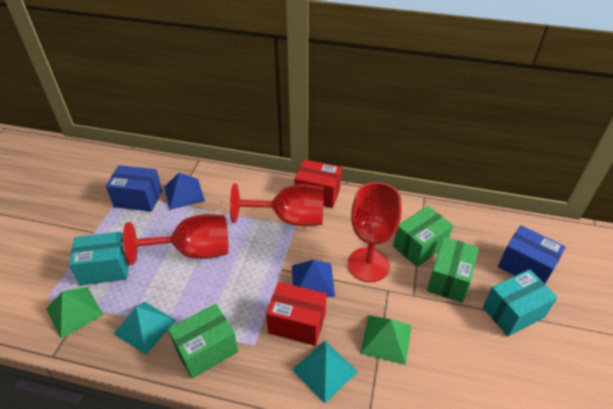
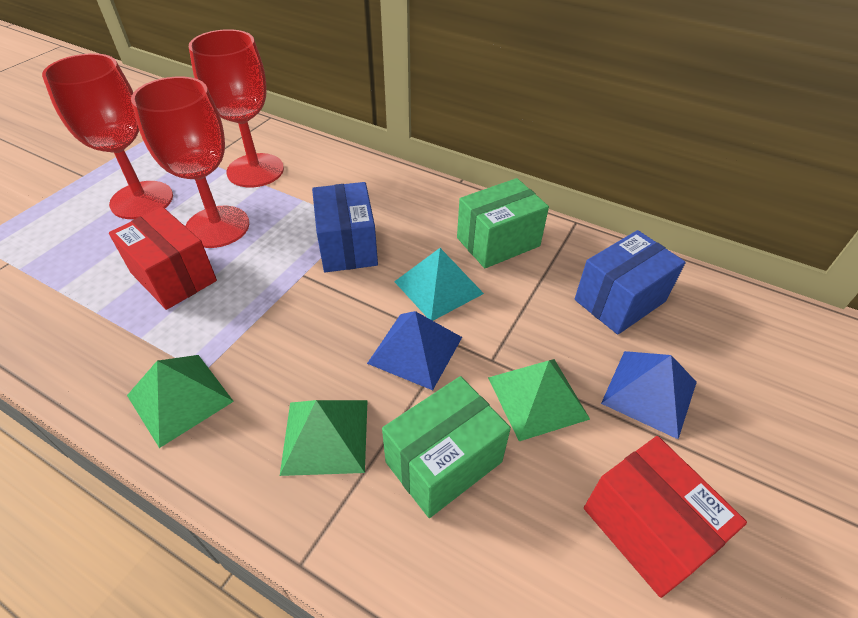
green box: [168,304,238,379] [393,206,453,267] [427,237,479,303] = 3 -> [382,376,511,518] [457,178,549,268] = 2
green pyramid: [46,287,104,339] [360,315,412,365] = 2 -> [127,355,234,448] [280,400,368,476] [488,359,590,441] = 3
turquoise box: [69,232,129,285] [483,269,558,336] = 2 -> none = 0
turquoise pyramid: [113,302,176,354] [292,341,358,403] = 2 -> [394,248,484,321] = 1

